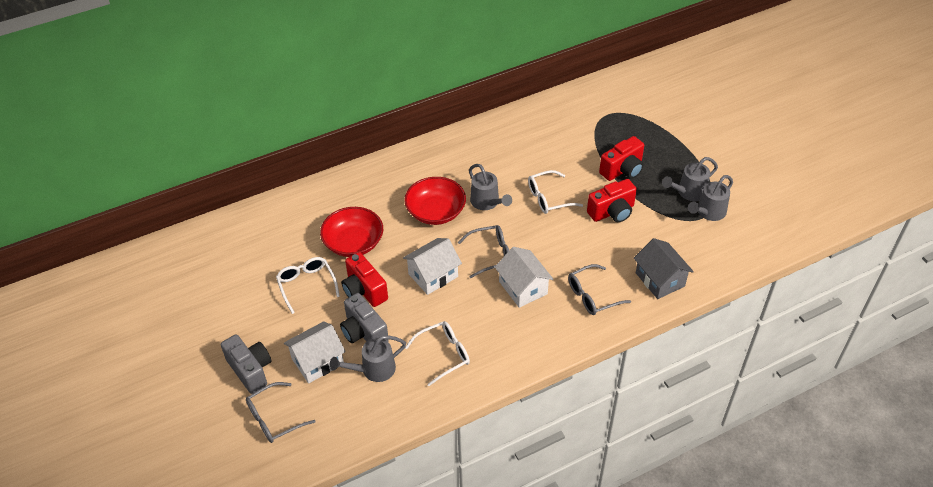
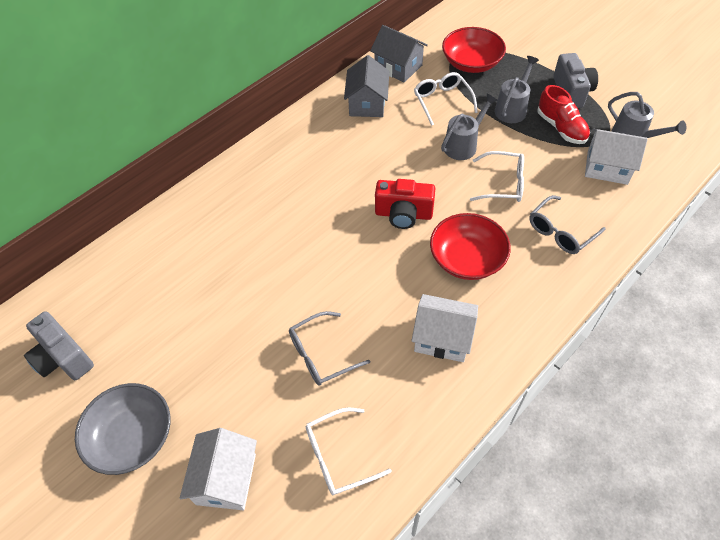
grey bowl: none = 0 -> [75,383,170,475] = 1
grey glasses: [246,382,316,443] [458,225,509,278] [568,264,631,315] = 3 -> [289,311,370,386] [529,195,606,254] = 2
grey house: [634,238,694,299] = 1 -> [344,55,389,117] [370,25,428,82] = 2
grey watering can: [330,335,406,382] [469,164,512,210] [662,157,718,201] [688,175,733,221] = 4 -> [441,94,498,160] [495,56,539,123] [608,92,687,138] = 3
red camera: [341,252,388,307] [587,179,637,223] [599,136,644,181] = 3 -> [375,179,435,229] = 1
red shoe: none = 0 -> [537,85,590,144] = 1

